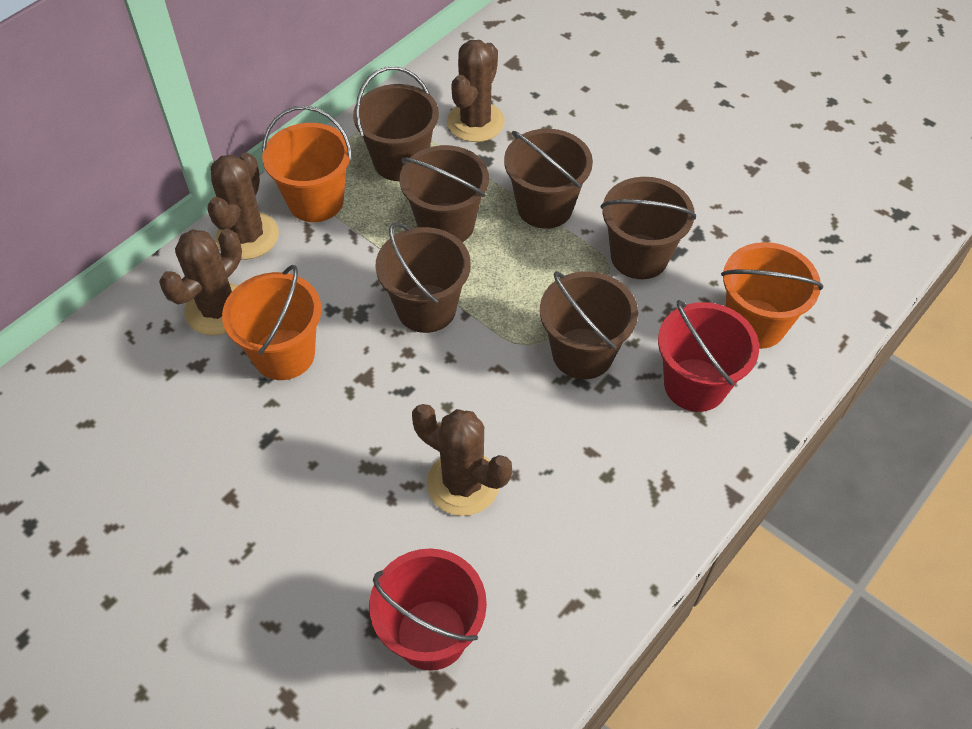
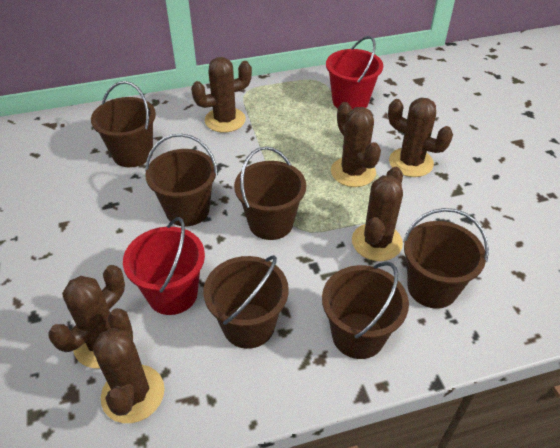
brown cactus: [159,229,242,336] [207,152,279,260] [412,404,512,516] [447,40,505,142] = 4 -> [48,265,125,369] [93,308,164,423] [191,57,252,133] [331,102,381,187] [352,167,403,261] [388,98,453,177] = 6
orange bucket: [222,265,321,380] [262,106,352,222] [721,242,823,349] = 3 -> none = 0

